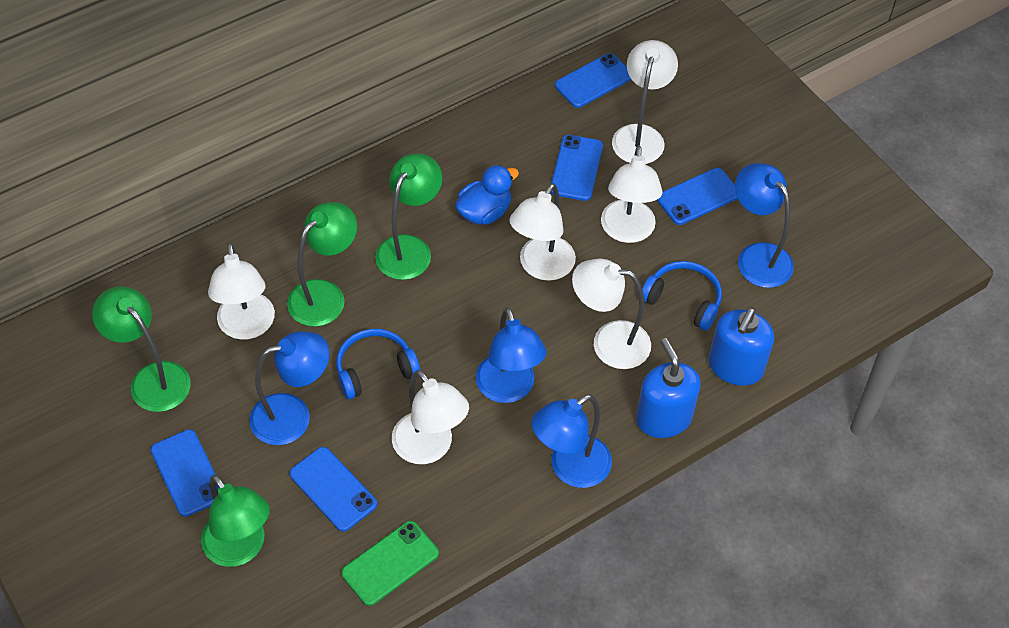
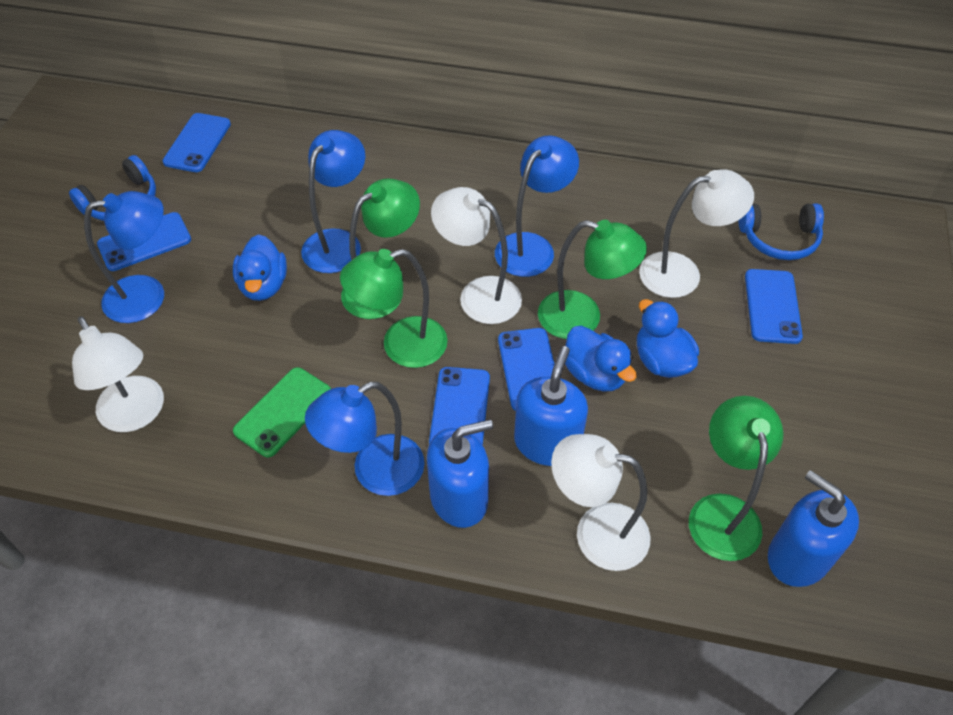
blue duck: [455,165,519,225] = 1 -> [233,234,287,301] [565,326,637,392] [637,299,699,378] = 3
blue soap dispenser: [636,338,701,438] [708,307,774,386] = 2 -> [427,419,493,528] [514,346,588,466] [768,470,859,587] = 3
white lamp: [208,243,275,340] [392,370,469,464] [509,183,576,281] [572,259,651,369] [601,146,663,243] [612,40,678,164] = 6 -> [72,316,164,432] [431,187,522,324] [551,434,651,571] [639,169,754,298] = 4

